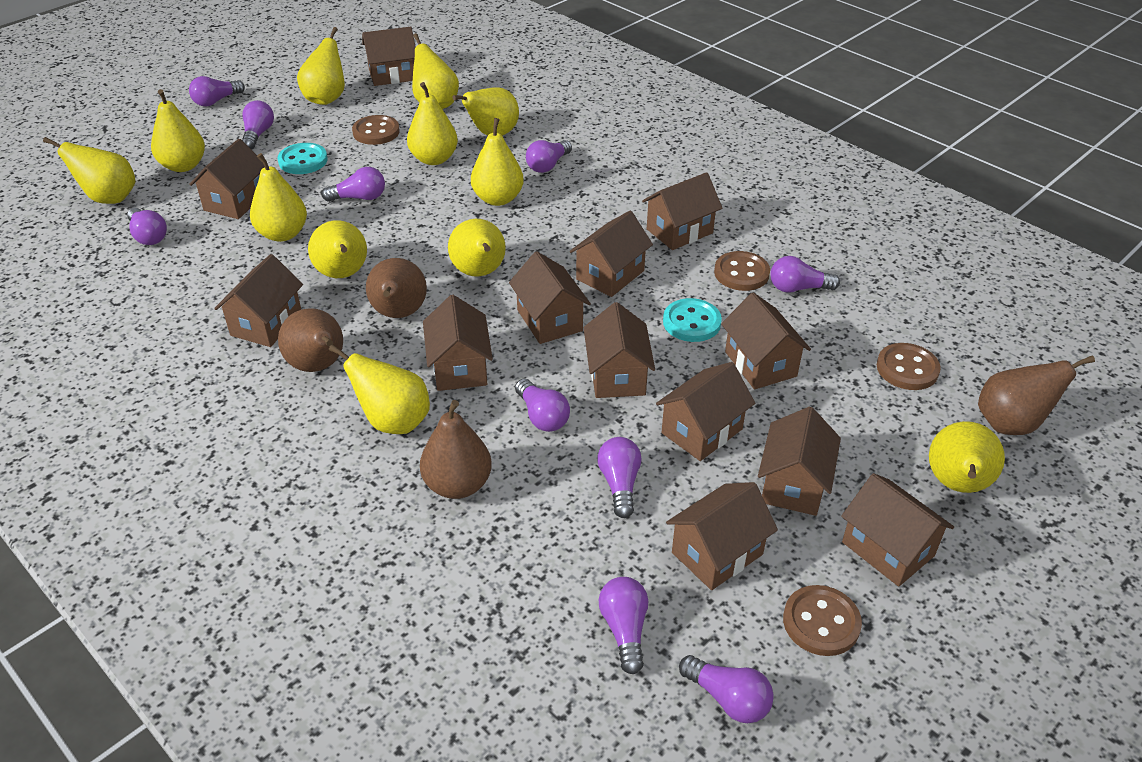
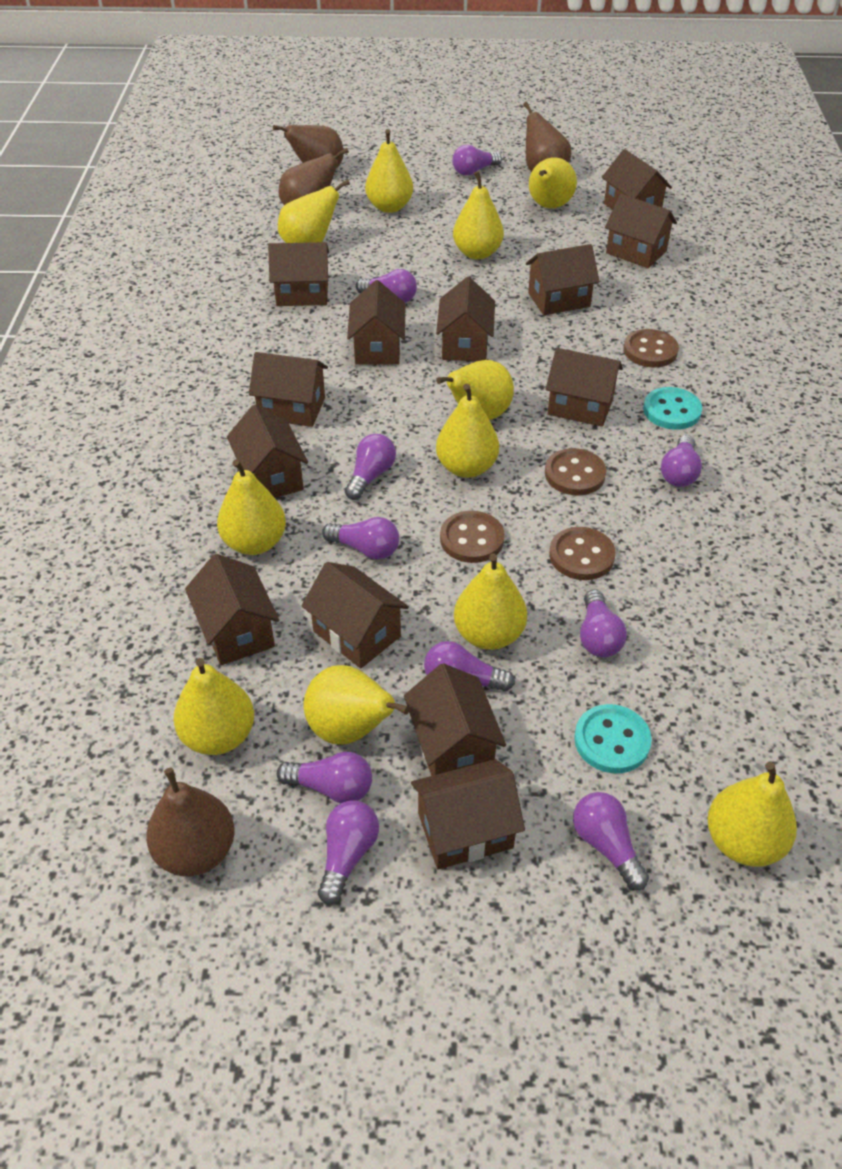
yellow pear: [43,137,136,204] [151,89,205,172] [250,153,307,242] [297,27,345,105] [308,220,367,278] [329,344,430,434] [407,82,458,165] [412,33,459,109] [448,219,506,277] [452,87,519,136] [471,118,524,206] [929,421,1005,493] = 12 -> [174,658,254,755] [217,459,286,555] [278,179,350,243] [304,665,410,744] [365,129,413,213] [436,360,514,420] [436,384,499,478] [453,171,504,260] [454,554,527,650] [529,157,577,208] [707,762,797,867] = 11

